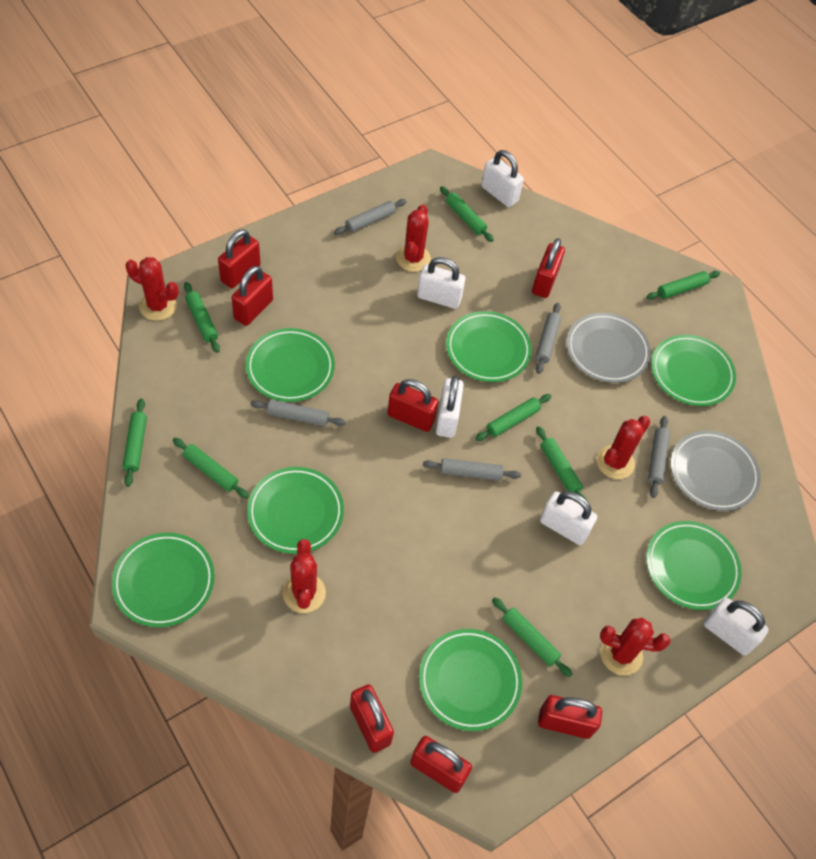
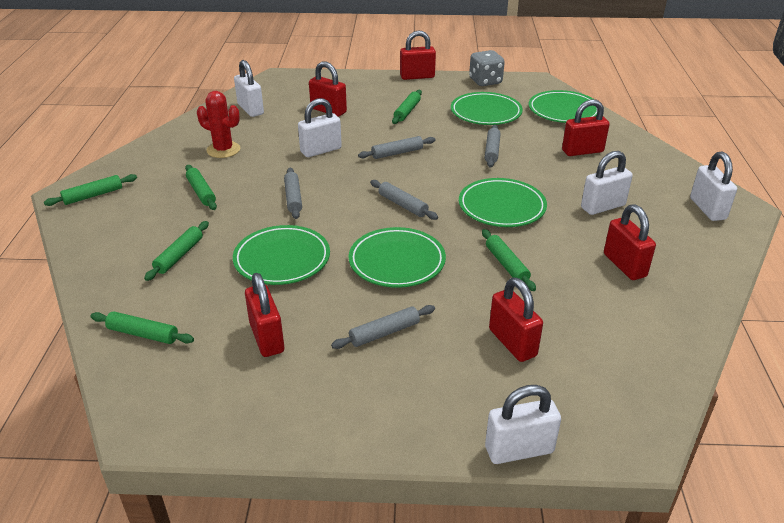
green plate: [111,533,215,627] [246,328,335,402] [247,467,344,554] [419,629,522,731] [446,311,532,382] [646,521,742,610] [651,335,736,406] = 7 -> [233,225,330,285] [349,227,446,288] [451,92,523,125] [459,178,547,227] [529,90,597,123] = 5
green rolling pin: [122,399,147,487] [173,438,249,498] [184,282,220,353] [440,186,494,242] [475,394,551,441] [492,597,572,677] [536,426,587,500] [647,271,720,300] = 8 -> [44,174,137,206] [90,311,194,344] [144,221,209,281] [185,165,217,210] [392,90,422,124] [482,229,536,291] = 6
grey dice: none = 0 -> [469,50,505,86] = 1
grey plate: [566,313,651,383] [670,431,761,511] = 2 -> none = 0
red cactus: [125,257,179,321] [283,539,326,613] [396,204,431,272] [597,416,650,479] [600,618,671,676] = 5 -> [197,91,240,158] = 1
red padlock: [218,229,261,288] [232,266,273,326] [350,684,394,753] [387,379,439,432] [410,736,472,793] [532,238,565,298] [538,695,602,739] = 7 -> [245,273,284,357] [309,61,347,117] [400,30,436,80] [489,278,543,362] [562,99,610,156] [604,204,656,280] = 6

